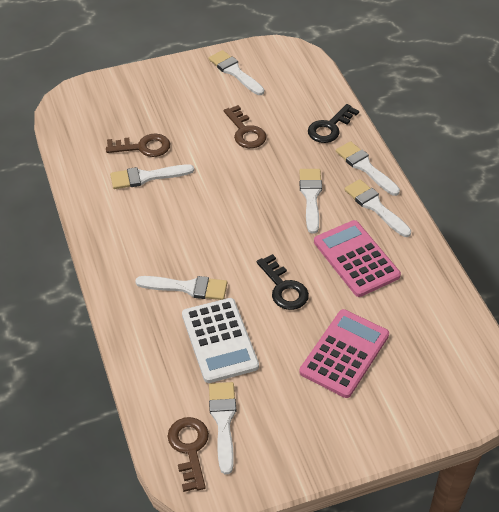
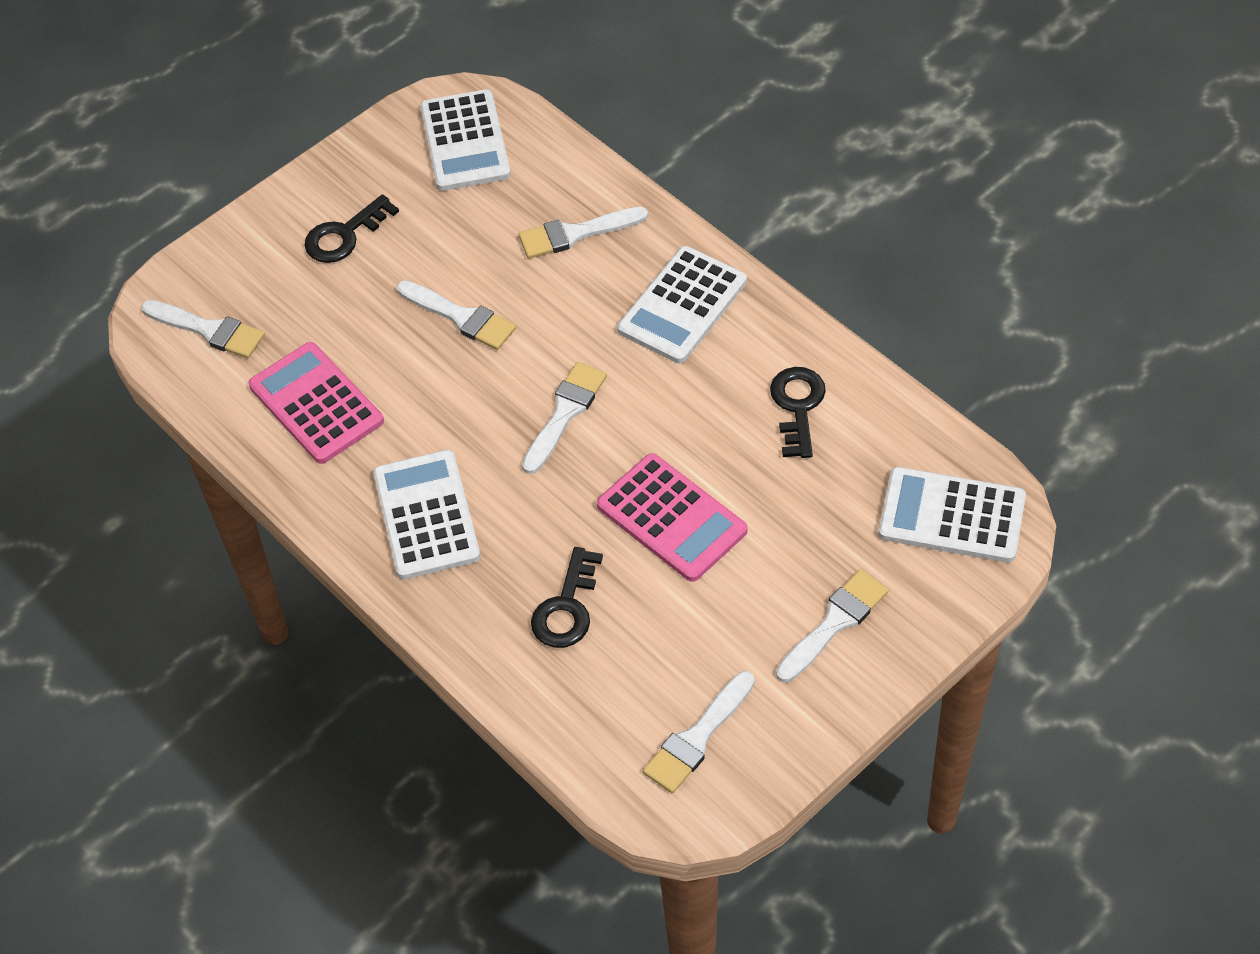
black key: [256,254,309,310] [308,104,359,143] = 2 -> [304,194,399,263] [531,547,603,648] [770,367,826,458] = 3
brown key: [106,133,170,157] [168,417,209,492] [224,105,267,148] = 3 -> none = 0
white brush: [110,164,194,189] [135,276,227,300] [208,50,264,95] [209,382,236,474] [299,169,322,234] [336,141,400,196] [344,179,411,237] = 7 -> [141,300,265,358] [397,280,516,350] [519,207,648,259] [522,362,607,474] [643,671,755,793] [776,569,889,682] = 6
white calculator: [182,298,259,383] = 1 -> [373,450,480,579] [420,89,511,191] [617,246,747,363] [878,467,1026,563] = 4

